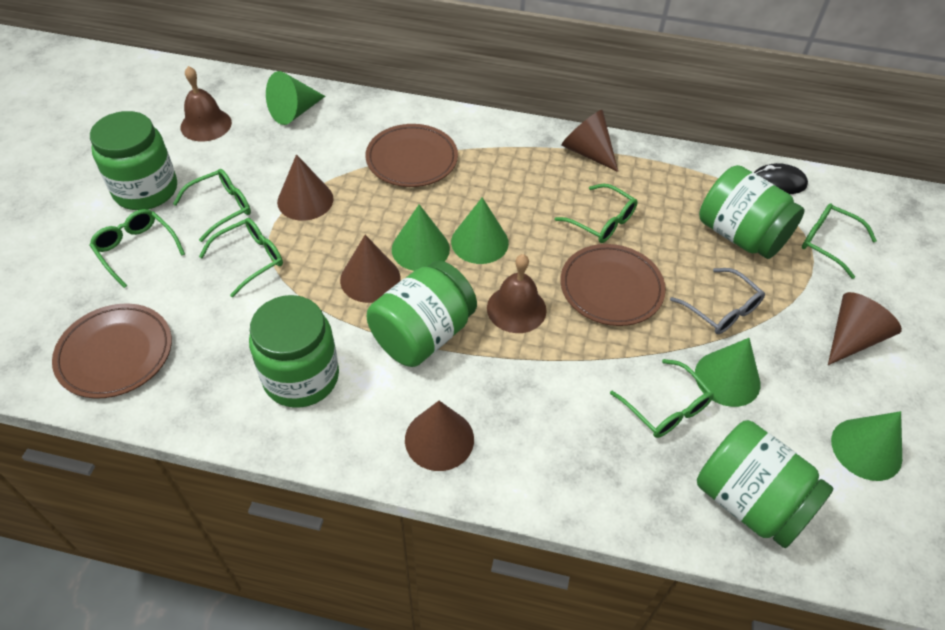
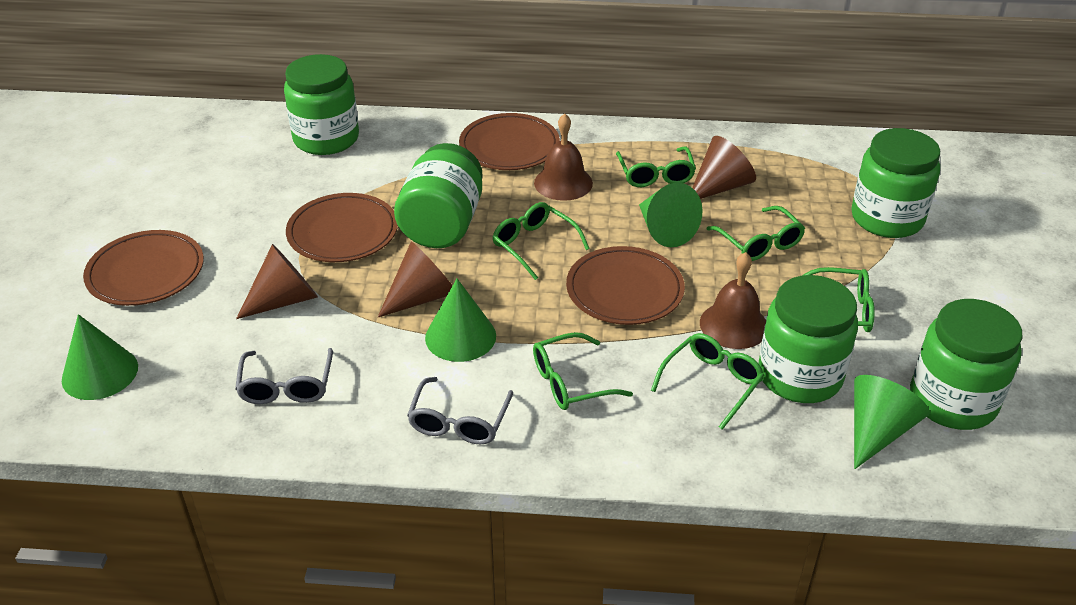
black mouse: [754,163,808,194] = 1 -> none = 0
brown cone: [277,154,334,221] [340,235,400,303] [405,401,474,471] [561,110,618,172] [828,292,902,365] = 5 -> [236,244,318,319] [378,242,453,317] [692,136,756,199] = 3
brown plate: [52,304,172,399] [366,124,458,187] [560,244,666,326] = 3 -> [83,230,204,306] [286,193,398,262] [459,113,560,170] [566,246,685,325] = 4
green cone: [266,71,325,125] [392,204,450,271] [451,197,509,264] [695,338,760,407] [831,411,902,481] = 5 -> [62,314,138,400] [425,278,496,362] [639,183,703,247] [854,375,930,469] = 4
grey glasses: [670,268,765,334] = 1 -> [235,348,333,404] [407,377,513,444] = 2

